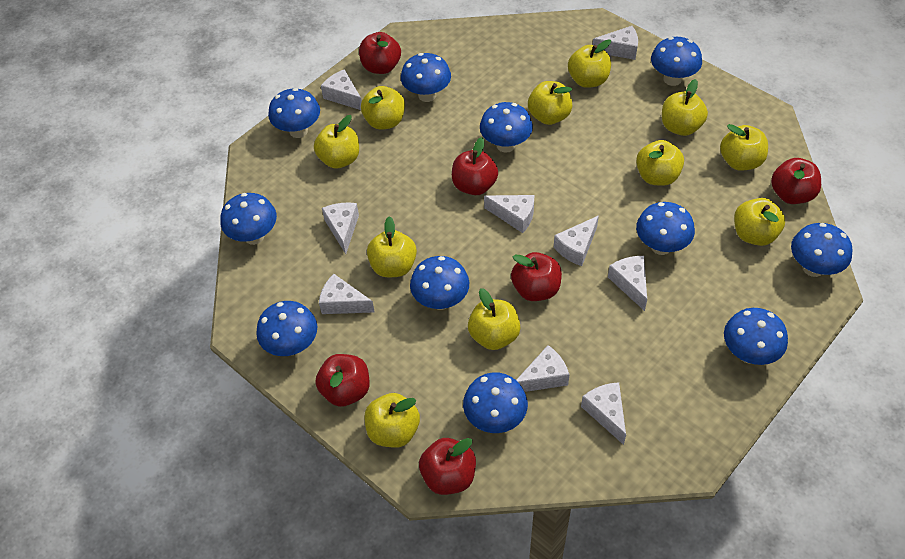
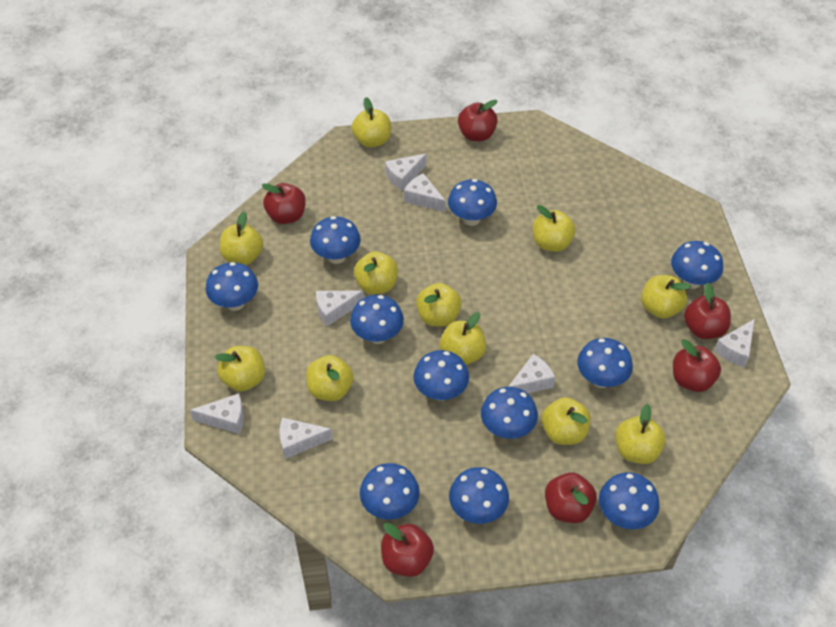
white cheese: [319,274,375,314] [321,69,362,110] [322,203,359,254] [484,195,534,233] [516,345,569,392] [554,215,599,266] [581,382,626,445] [593,26,638,60] [608,256,647,311] = 9 -> [190,393,244,434] [280,418,333,459] [316,290,364,327] [385,154,427,191] [404,173,446,212] [508,354,555,393] [714,319,755,367] = 7

